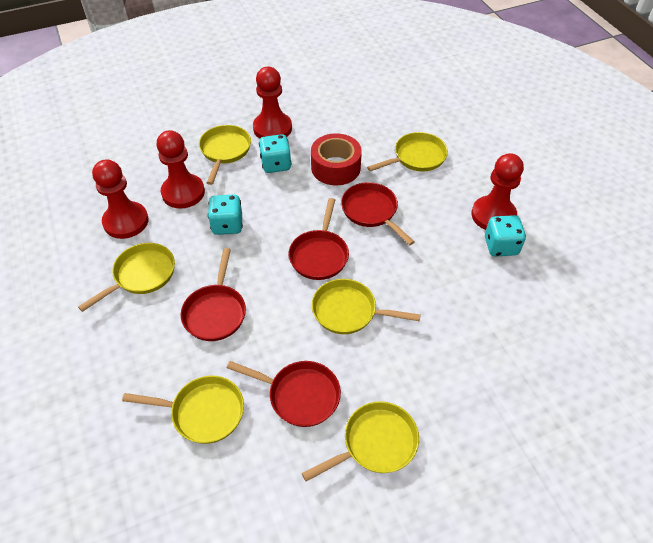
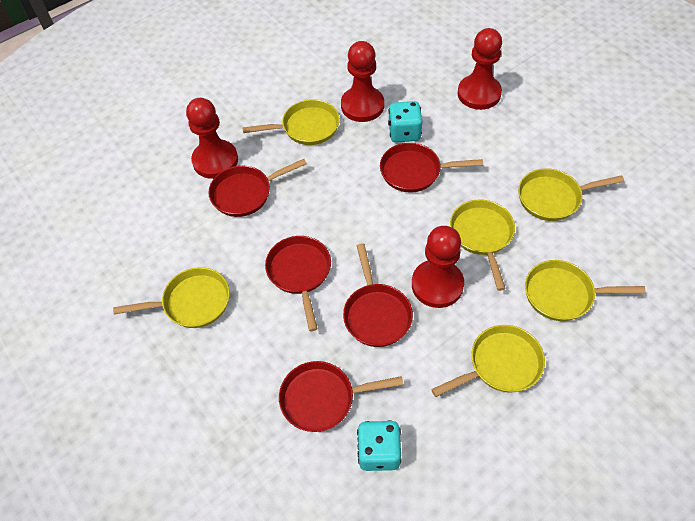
red pan: [181,248,246,341] [227,361,341,427] [288,198,349,280] [341,182,415,245] = 4 -> [208,159,307,217] [265,236,331,331] [279,361,403,432] [343,243,413,347] [380,143,483,193] = 5
red tape: [311,133,362,185] = 1 -> none = 0
turquoise dice: [208,195,243,235] [259,134,291,173] [485,215,526,257] = 3 -> [357,420,401,471] [388,101,422,142] = 2

